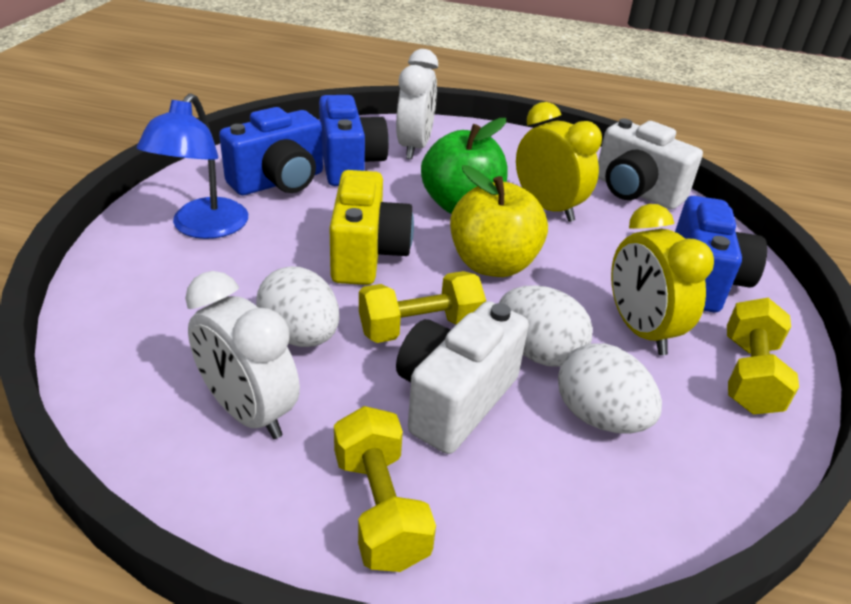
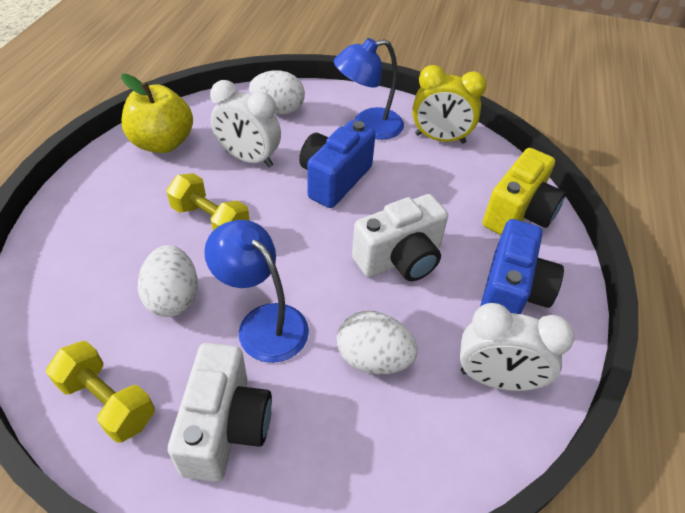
blue camera: [219,107,323,195] [319,95,389,186] [675,196,767,312] = 3 -> [299,120,376,208] [480,219,564,314] = 2
blue lamp: [137,93,248,239] = 1 -> [204,220,309,363] [334,38,404,140] = 2
green apple: [421,118,507,214] = 1 -> none = 0
yellow clock: [516,102,602,222] [611,204,714,355] = 2 -> [412,65,486,144] = 1
yellow dumbbell: [334,406,436,572] [359,271,486,343] [727,298,799,415] = 3 -> [46,341,155,443] [166,173,250,230] = 2

